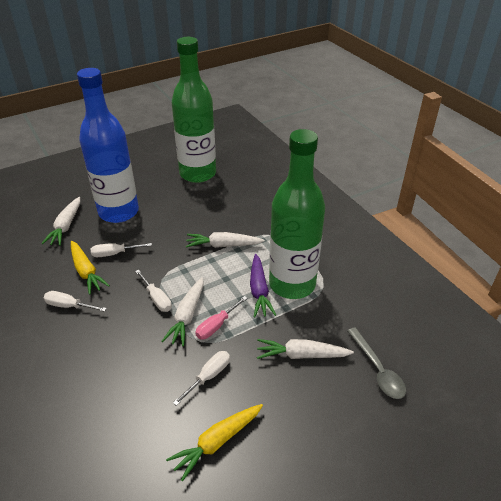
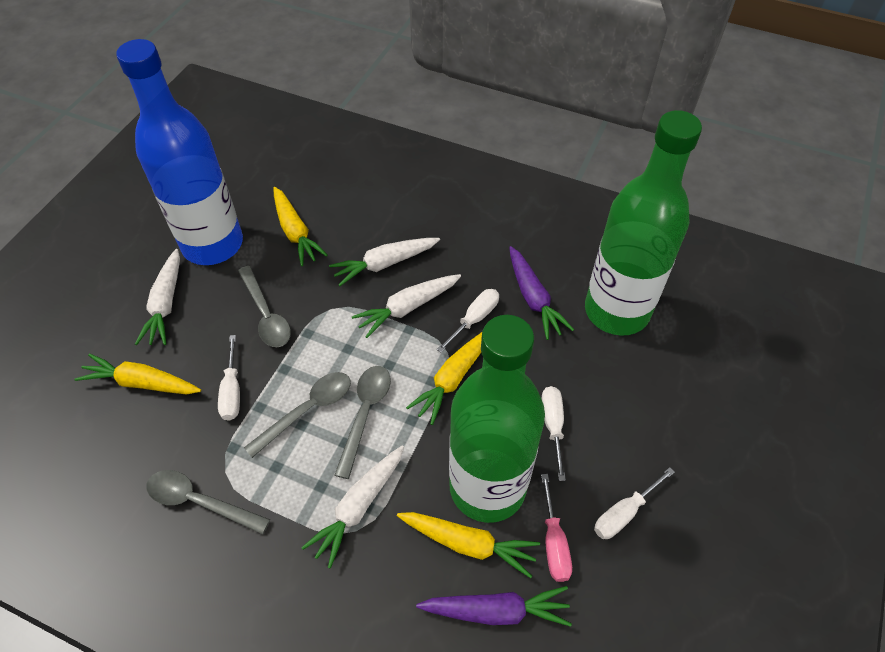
grey spoon: [347,327,406,399] = 1 -> [146,470,270,534] [238,266,291,347] [244,372,351,458] [335,366,391,479] = 4
purple carrot: [250,254,276,318] = 1 -> [416,586,572,627] [509,246,574,340] = 2
yellow carrot: [71,241,110,295] [166,404,263,481] = 2 -> [75,354,201,394] [273,187,328,266] [397,512,540,578] [406,332,482,425] = 4

